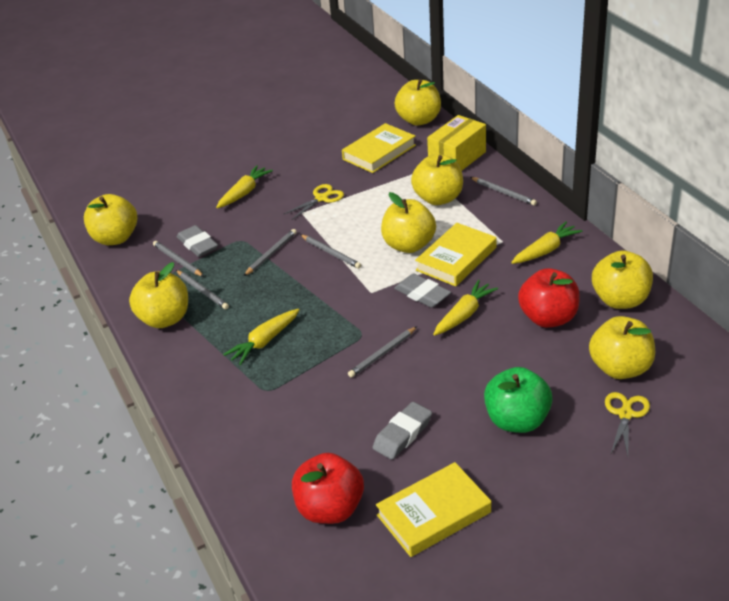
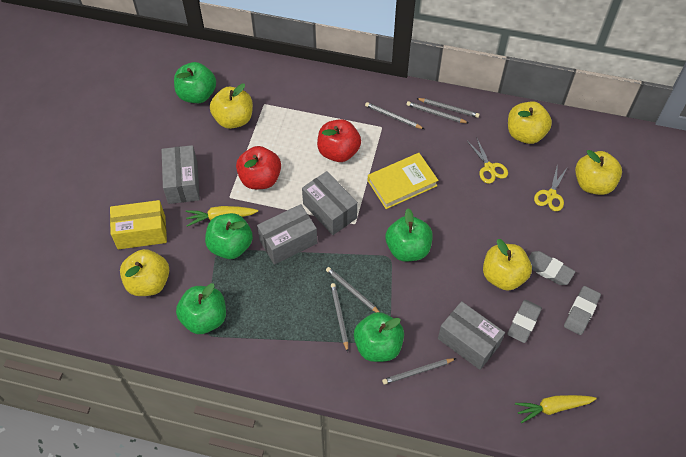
green apple: [484,367,553,433] = 1 -> [174,62,216,103] [176,283,226,334] [205,213,253,259] [354,312,404,362] [386,208,433,262] = 5
grey box: none = 0 -> [161,145,200,204] [257,204,317,265] [302,171,358,235] [438,301,505,370] = 4
yellow apple: [84,194,137,245] [129,262,188,328] [381,192,436,253] [395,79,441,126] [411,154,463,205] [589,316,655,379] [592,250,653,309] = 7 -> [120,249,169,296] [210,84,253,129] [483,239,532,291] [508,101,552,144] [575,150,622,195] = 5
yellow book: [342,123,416,173] [376,462,491,557] [415,223,497,286] = 3 -> [368,153,438,209] = 1
yellow carrot: [216,165,273,208] [223,309,299,365] [433,280,498,336] [511,221,582,264] = 4 -> [186,206,258,226] [515,395,596,423] = 2

